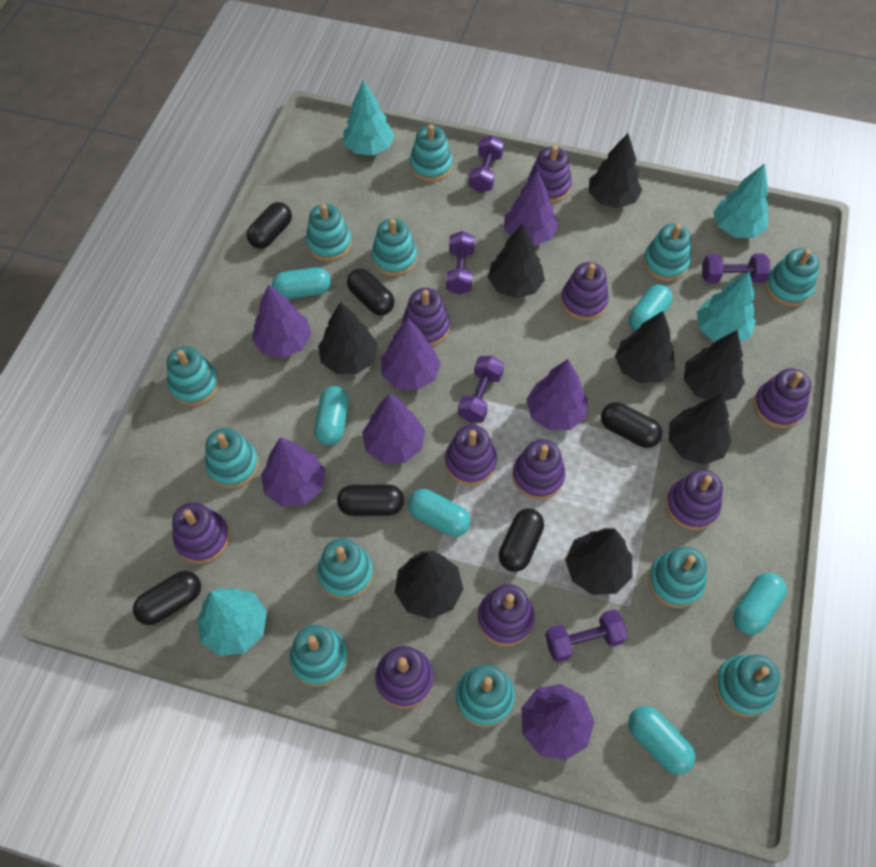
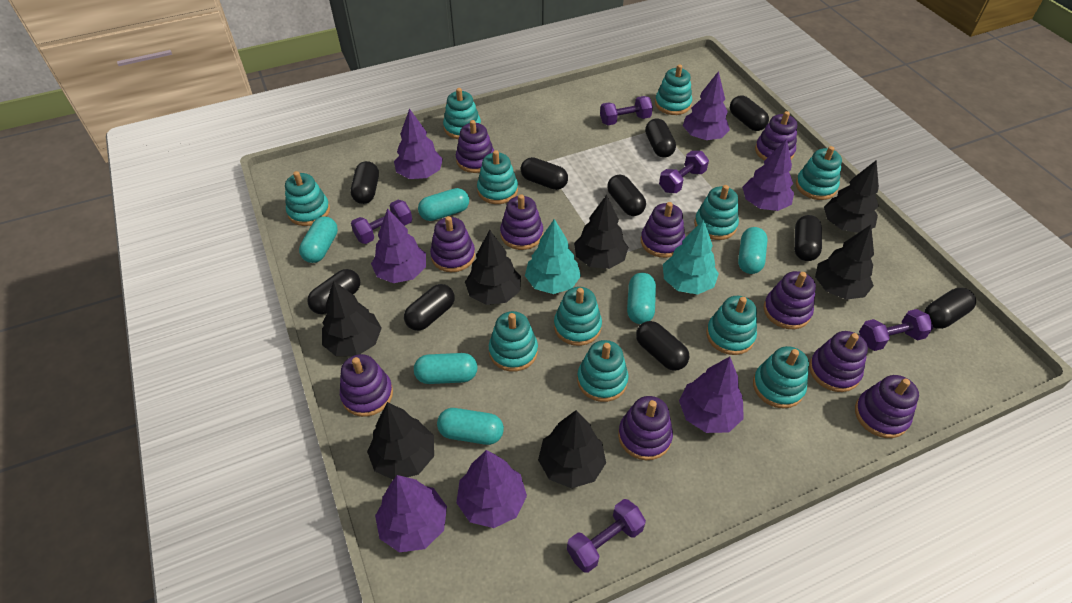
black capsule: [133,571,201,625] [247,202,292,249] [337,484,404,516] [347,269,394,315] [499,508,544,572] [601,402,662,448] = 6 -> [307,269,360,314] [351,161,379,204] [404,284,455,331] [521,157,568,190] [607,174,646,216] [636,321,689,371] [645,118,676,158] [730,95,769,131] [794,215,822,261] [924,288,976,329] = 10
black tree: [318,302,378,374] [395,551,463,619] [488,224,545,298] [565,528,632,595] [589,133,642,208] [615,311,675,384] [669,393,732,465] [684,330,745,401] = 8 -> [322,281,382,356] [367,402,434,479] [465,230,521,305] [538,410,606,488] [574,195,628,269] [815,225,874,300] [824,160,879,233] = 7
turquoise stacking toy: [167,346,219,406] [205,428,259,488] [290,625,349,687] [306,204,352,261] [317,538,373,600] [371,218,417,276] [410,124,453,182] [456,665,515,727] [643,224,691,281] [648,547,707,608] [714,655,780,717] [765,248,819,306] = 12 -> [285,171,330,226] [443,88,481,139] [477,150,518,204] [489,311,538,372] [554,287,602,346] [577,340,628,402] [655,64,692,115] [694,185,739,240] [706,296,757,355] [753,346,809,408] [796,146,842,200] = 11
turquoise tree: [197,588,267,656] [343,80,395,155] [697,271,756,342] [713,163,769,238] = 4 -> [525,219,581,294] [663,219,719,294] = 2

